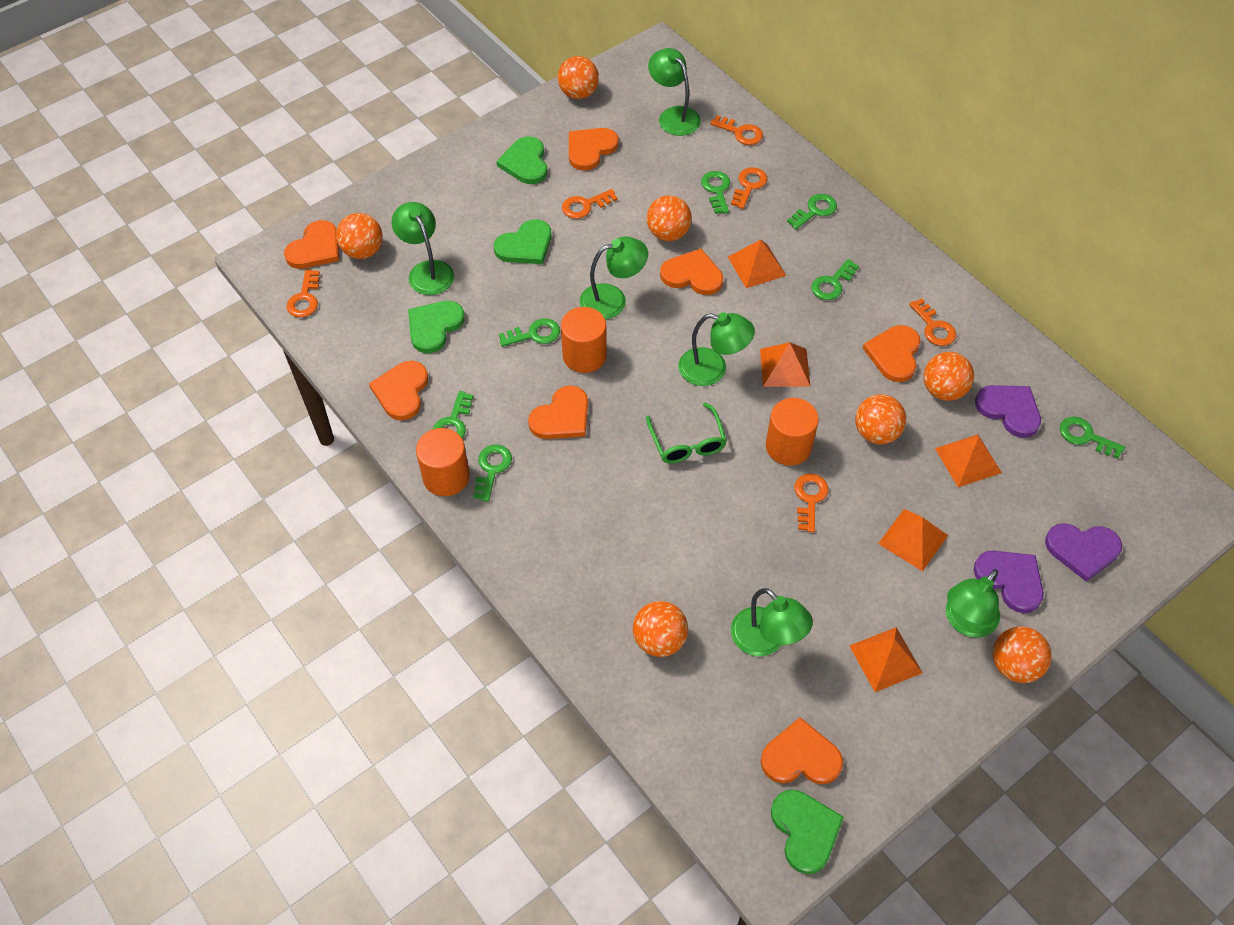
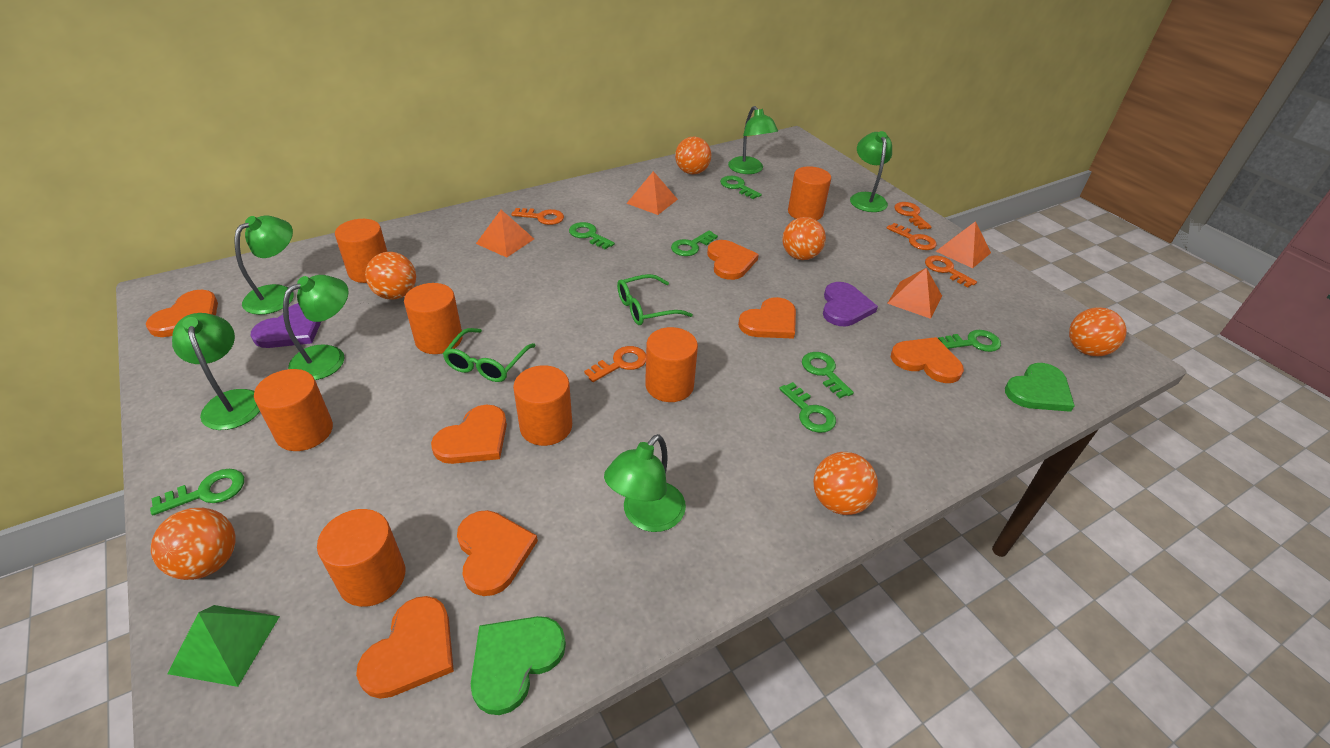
green glasses: [646,403,727,463] = 1 -> [443,328,536,382] [617,274,693,325] = 2
green heart: [408,301,465,353] [494,219,551,264] [496,137,548,184] [771,790,844,874] = 4 -> [471,616,566,715] [1005,363,1075,412] = 2
green pyramid: none = 0 -> [167,605,280,687] = 1
orange ball: [336,213,383,259] [558,56,599,99] [633,601,688,657] [647,195,692,241] [855,394,906,444] [924,352,974,401] [993,626,1052,683] = 7 -> [151,508,235,580] [365,252,416,300] [675,137,711,174] [782,217,826,260] [813,452,878,515] [1069,307,1126,356] = 6
orange cylinder: [416,428,470,496] [561,307,607,373] [766,398,819,466] = 3 -> [254,369,333,451] [317,509,405,607] [335,219,387,283] [404,283,463,354] [513,365,572,446] [645,327,698,402] [788,166,831,220] = 7
orange key: [287,270,320,318] [562,189,618,219] [710,115,763,145] [731,167,767,209] [794,474,829,533] [909,298,956,346] = 6 -> [511,208,564,225] [584,346,646,382] [887,223,937,250] [894,202,932,230] [925,255,977,288] = 5
orange pyramid: [728,240,787,288] [760,342,810,387] [849,627,923,692] [878,509,948,571] [935,434,1002,487] = 5 -> [476,210,534,258] [626,171,678,215] [887,268,942,319] [936,221,991,268] = 4
purple heart: [974,551,1044,613] [975,385,1041,438] [1045,523,1122,582] = 3 -> [251,303,322,348] [823,282,878,326] = 2

